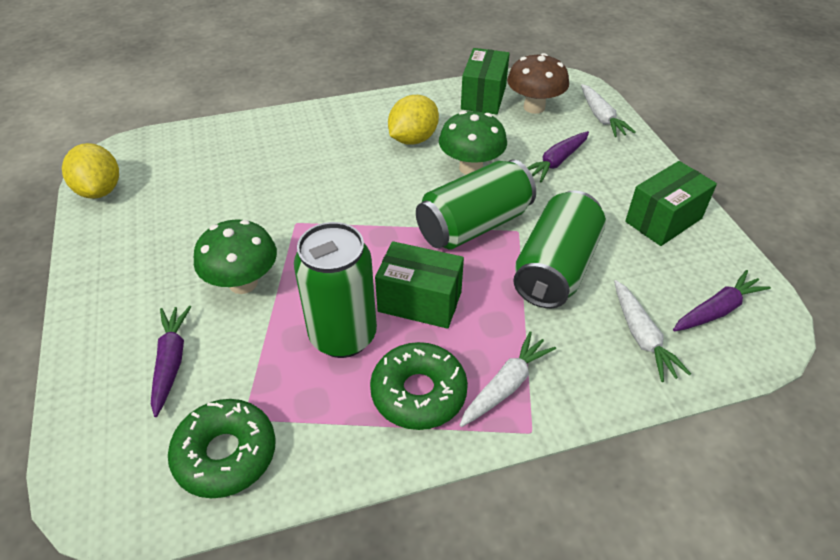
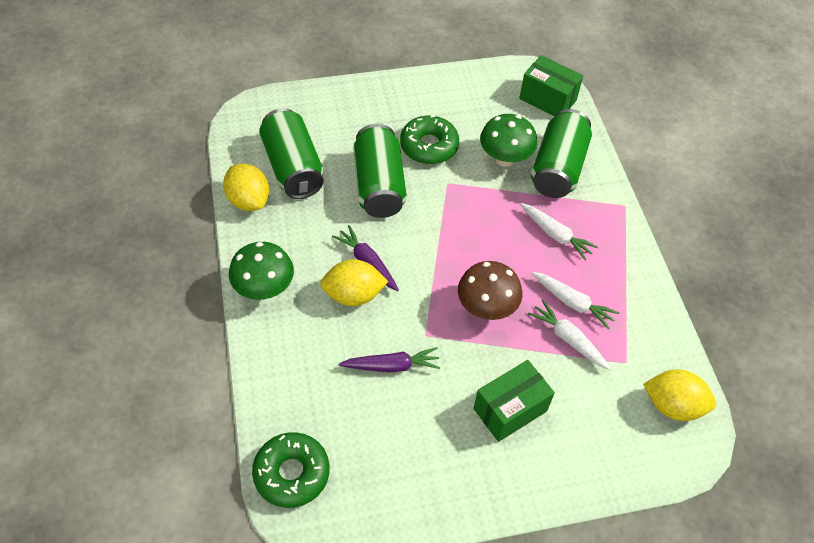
green box: [375,241,464,329] [461,48,510,114] [625,161,717,246] = 3 -> [473,360,555,442] [519,55,583,116] = 2
purple carrot: [151,306,191,417] [527,131,589,182] [673,270,771,332] = 3 -> [332,225,399,291] [339,347,440,373] = 2
yellow lemon: [62,143,119,199] [388,95,439,145] = 2 -> [223,164,270,211] [320,259,389,306] [643,369,716,421] = 3

